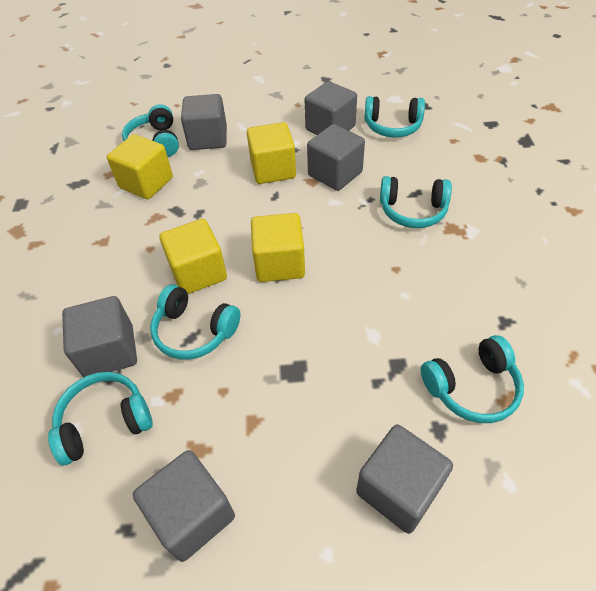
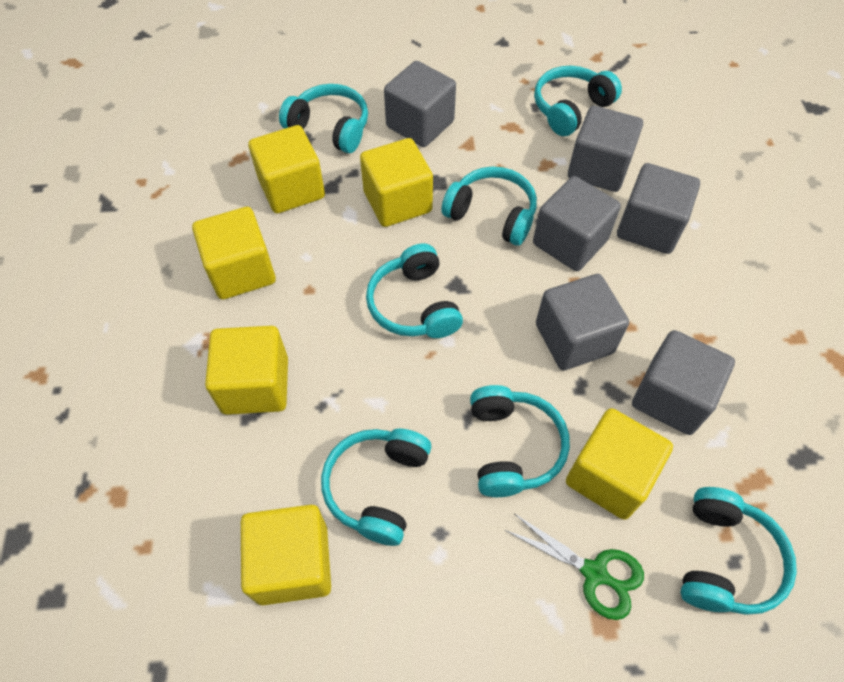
green scissors: none = 0 -> [505,514,644,620] = 1
turquoise headphones: [48,372,153,465] [122,104,179,157] [150,285,241,360] [364,96,425,138] [380,176,452,228] [421,335,524,423] = 6 -> [279,84,368,153] [321,429,431,546] [366,243,463,338] [441,167,537,246] [470,385,570,497] [534,66,622,136] [681,487,797,615] = 7
yellow cube: [107,134,173,199] [159,219,227,294] [247,122,296,184] [251,213,305,282] = 4 -> [192,207,276,299] [205,326,288,415] [241,505,331,605] [248,125,325,213] [360,138,433,227] [566,408,673,520] = 6

